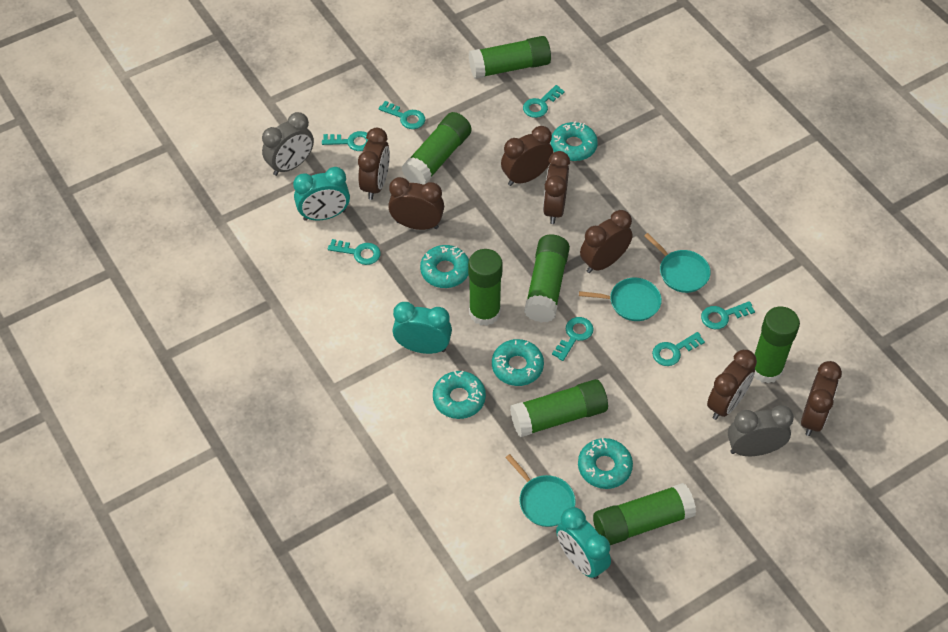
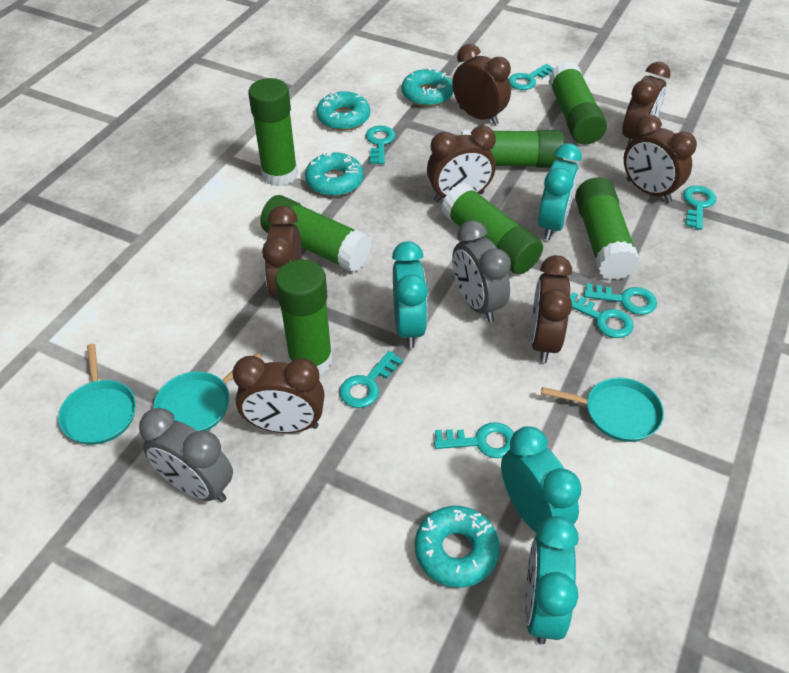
turquoise clock: [293,167,350,221] [393,302,452,354] [556,507,611,579] = 3 -> [392,242,428,348] [501,426,582,533] [525,516,579,644] [538,143,582,240] = 4
turquoise donut: [420,245,469,288] [433,371,486,419] [492,339,544,386] [551,121,598,161] [578,438,633,489] = 5 -> [305,151,364,196] [316,91,370,130] [402,68,453,107] [415,506,500,587] = 4

